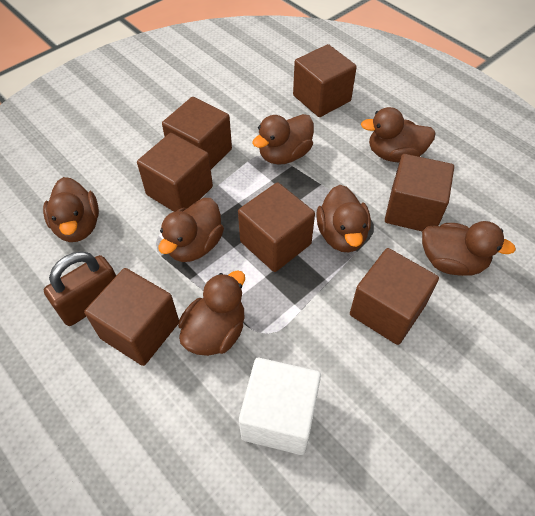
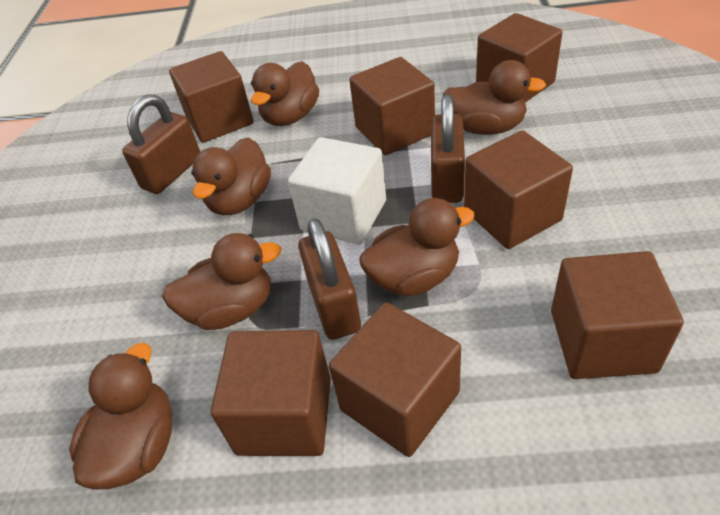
brown duck: [43,177,99,242] [159,198,224,262] [178,270,245,356] [252,114,314,165] [316,185,371,253] [361,107,436,162] [422,221,516,276] = 7 -> [69,343,172,489] [162,233,281,330] [191,138,271,215] [251,61,319,126] [359,198,475,296] [443,60,546,135] = 6
brown padlock: [44,251,116,326] = 1 -> [122,94,200,194] [299,218,361,340] [431,94,465,203] = 3

